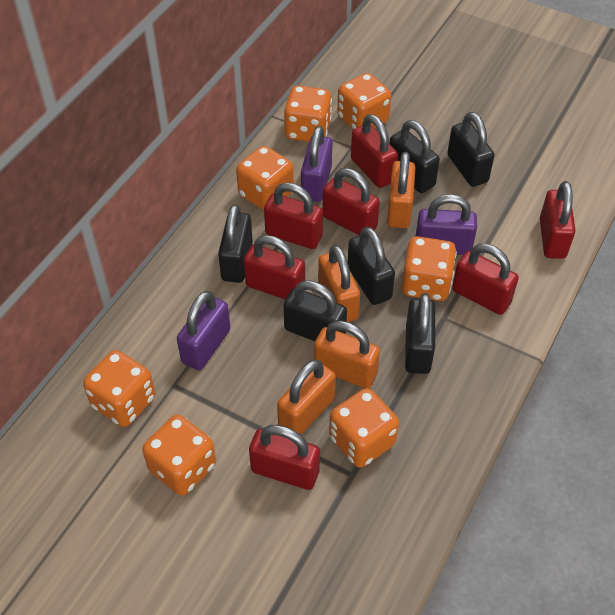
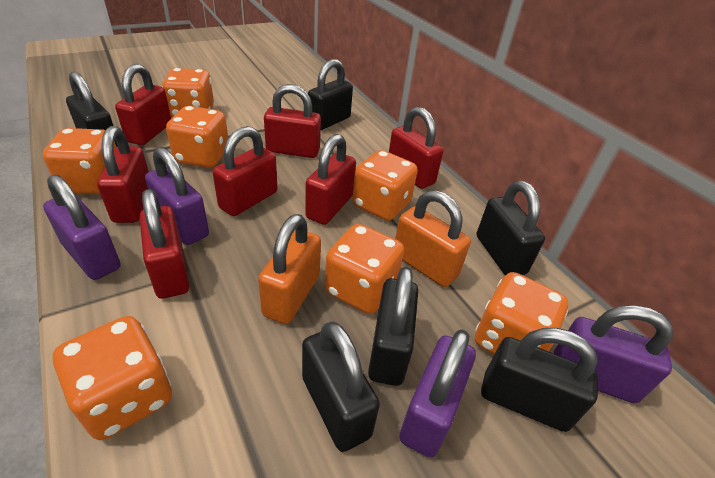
orange padlock: [277,360,336,434] [314,321,380,388] [318,245,360,322] [387,152,416,229] = 4 -> [258,214,321,324] [395,190,471,287] = 2
purple padlock: [177,291,230,370] [301,126,332,202] [416,194,477,255] = 3 -> [43,174,121,280] [145,147,209,245] [400,330,476,458] [554,305,674,403] = 4

